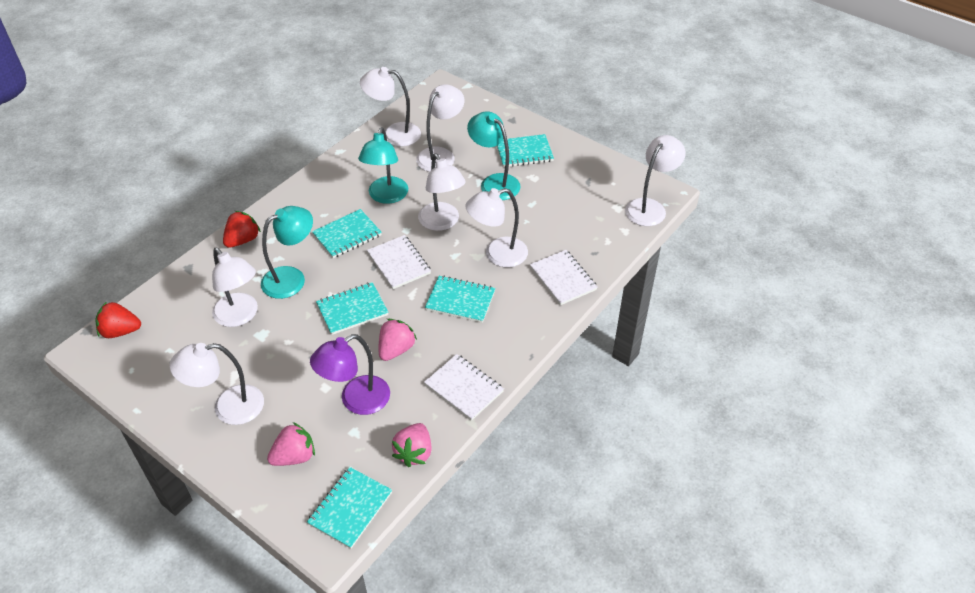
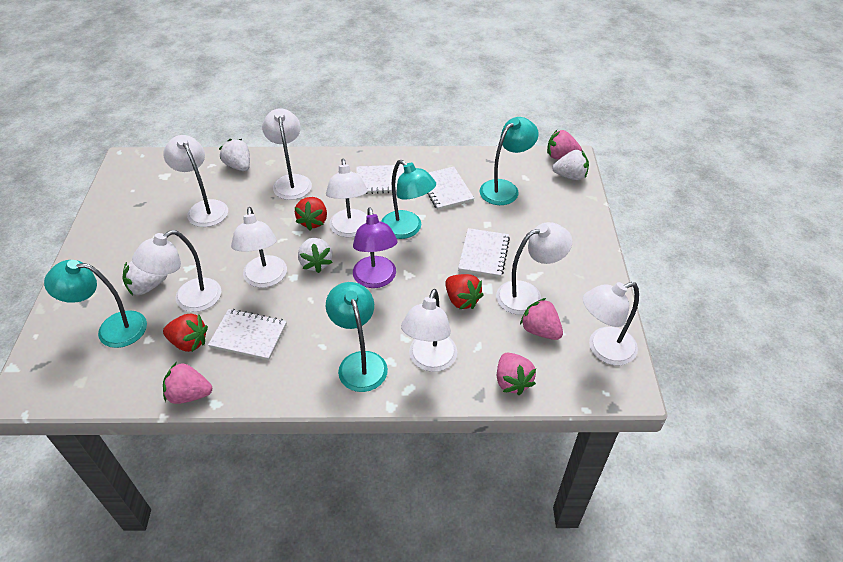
pink strawberry: [267,422,315,466] [379,319,417,361] [392,423,432,467] = 3 -> [163,362,212,404] [497,353,536,395] [520,298,563,340] [547,130,582,159] = 4
red strawberry: [96,301,141,338] [223,211,261,248] = 2 -> [163,314,208,352] [294,197,327,230] [445,274,484,310] = 3
turquoise lamp: [261,206,313,299] [358,127,408,204] [467,111,520,200] = 3 -> [44,260,147,348] [326,282,388,392] [381,160,436,239] [479,117,539,205] = 4
turquoise notebook: [307,467,392,549] [312,209,382,258] [316,282,389,335] [425,276,495,323] [497,134,554,167] = 5 -> none = 0
white lamp: [170,343,264,425] [212,248,258,327] [360,67,421,146] [416,84,464,172] [418,154,466,231] [465,188,528,267] [625,135,686,226] = 7 -> [132,230,221,312] [163,135,228,227] [231,207,287,288] [262,108,312,200] [326,159,368,237] [401,289,457,372] [496,222,572,315] [583,282,639,365] = 8
white notebook: [367,235,431,289] [424,354,504,421] [530,250,598,305] = 3 -> [208,309,287,360] [356,165,404,194] [427,166,474,210] [458,228,510,278] = 4
white strawberry: none = 0 -> [123,261,167,295] [219,139,250,171] [298,238,333,273] [552,150,589,180] = 4

